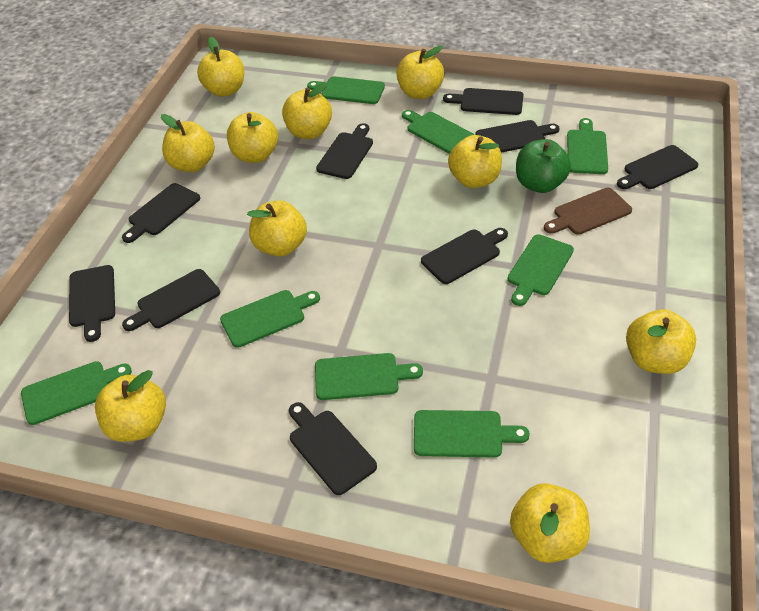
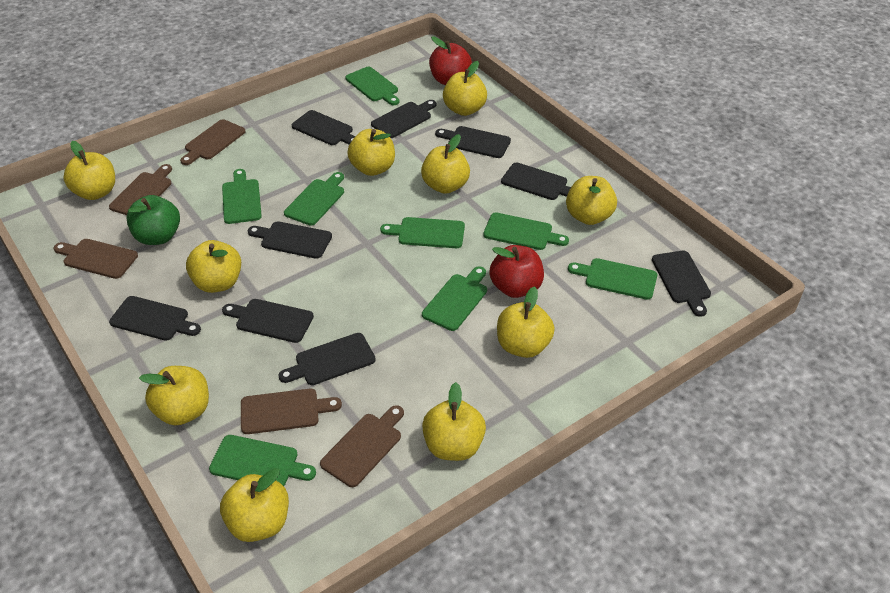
brown cutting board: [544,188,632,235] = 1 -> [54,239,138,279] [109,164,172,215] [180,119,246,165] [241,389,342,434] [320,405,404,487] = 5
red apple: none = 0 -> [429,37,472,85] [489,245,544,298] = 2

